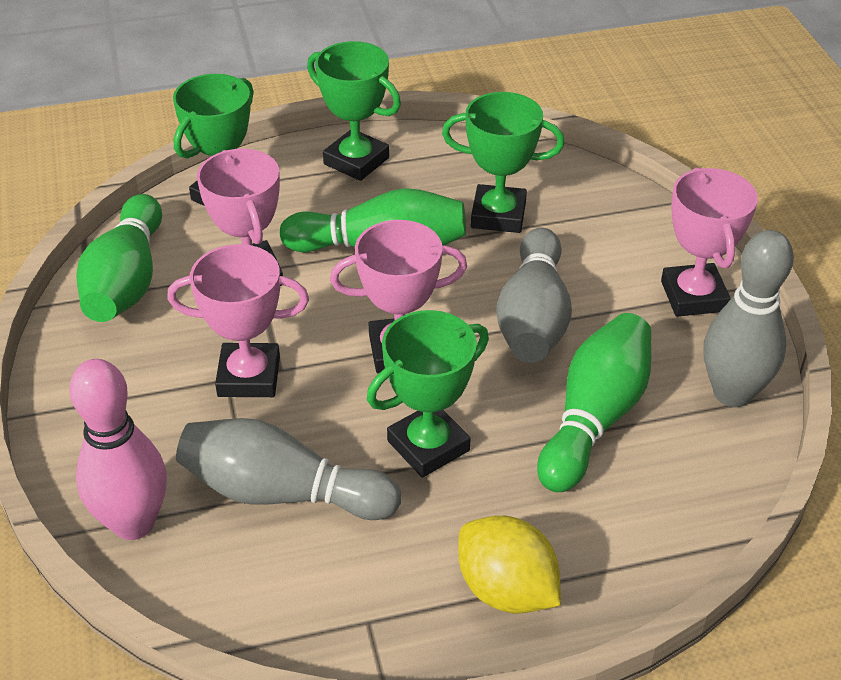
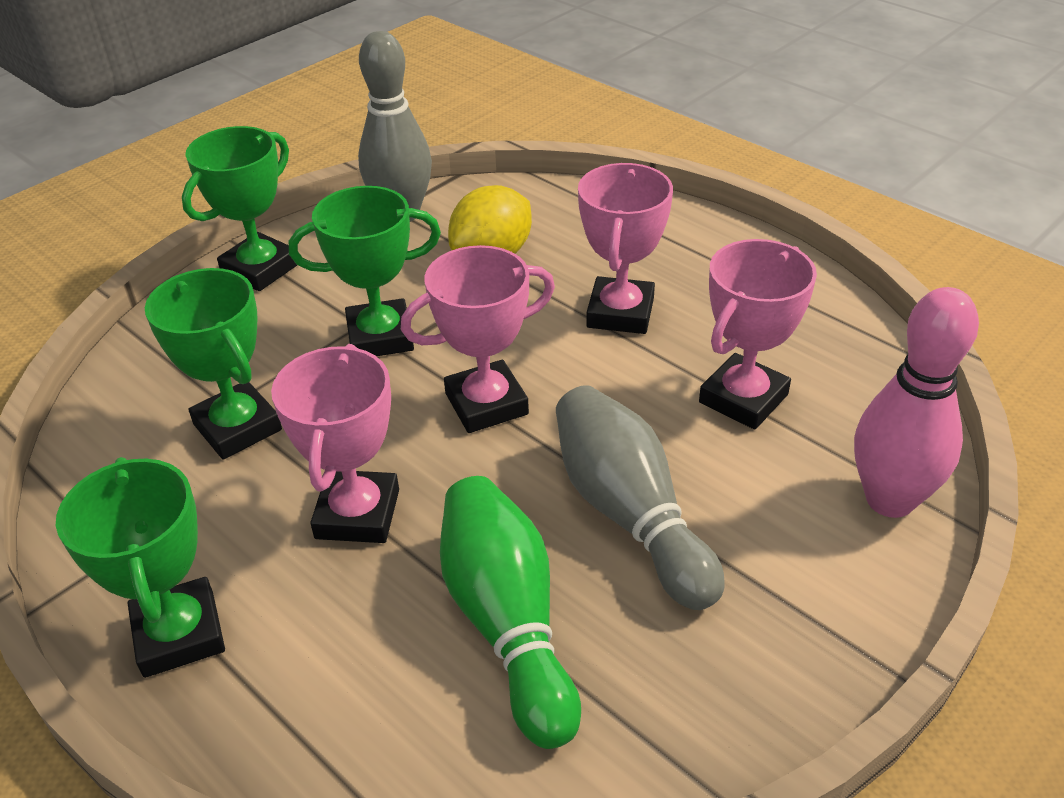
green bowling pin: [76,194,162,322] [280,188,466,252] [537,313,651,492] = 3 -> [440,476,581,749] = 1
grey bowling pin: [176,418,401,520] [496,228,572,363] [703,230,794,407] = 3 -> [358,31,432,222] [556,385,725,610] = 2

